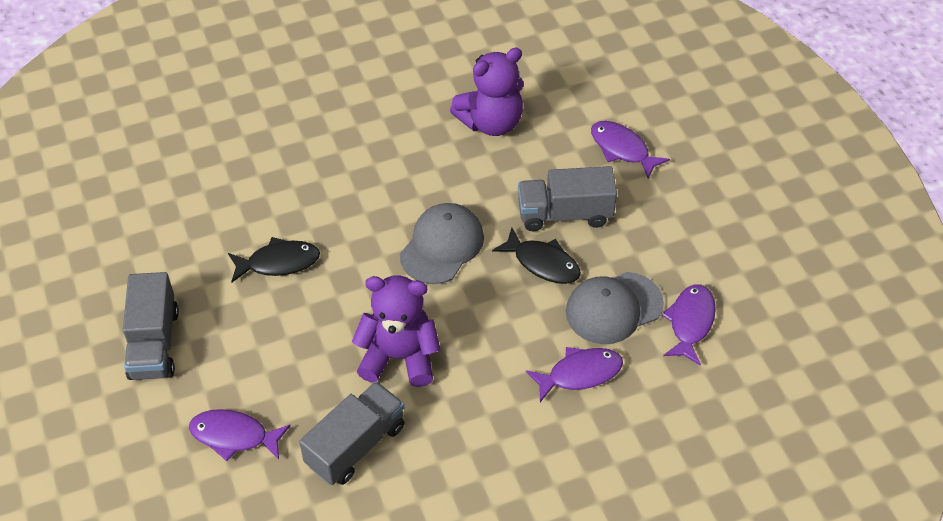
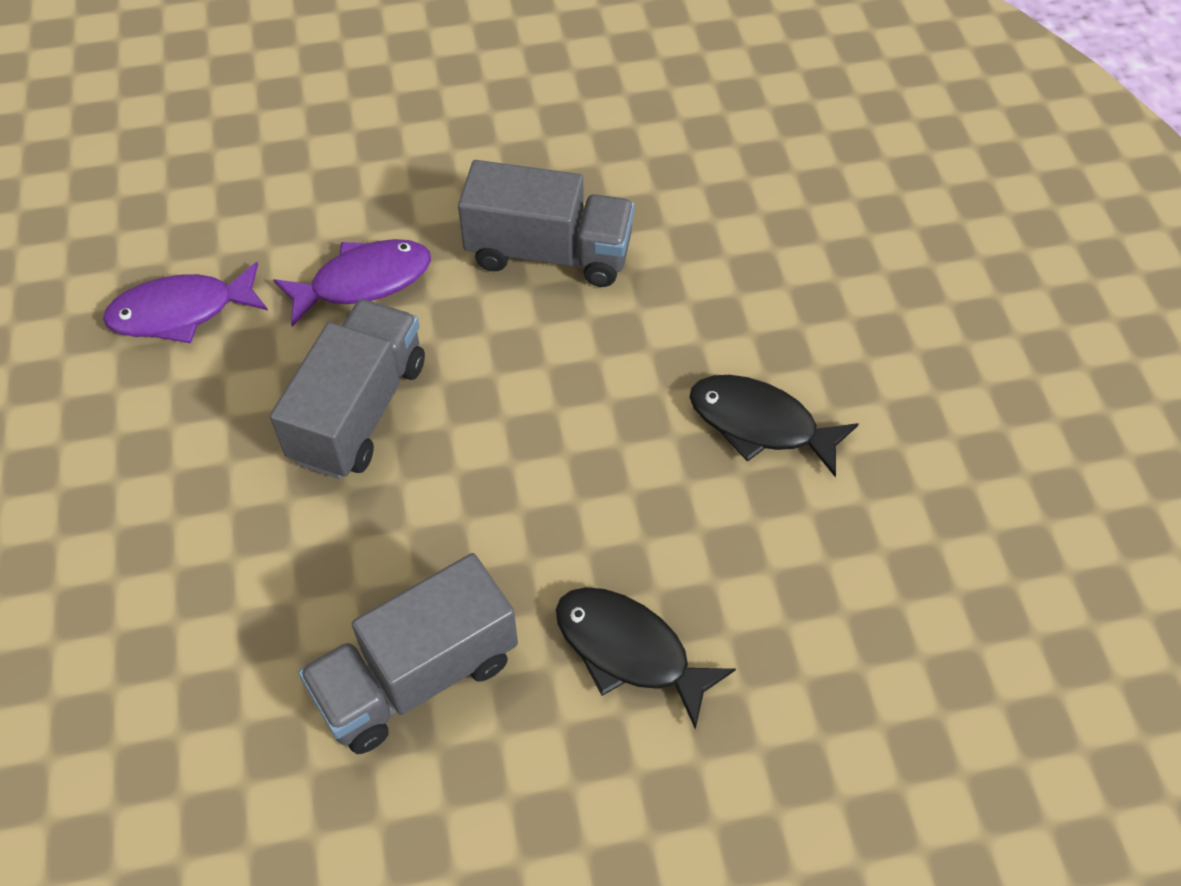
grey cap: [400,203,484,284] [566,272,664,344] = 2 -> none = 0
purple fish: [189,409,291,461] [526,347,623,402] [591,121,670,179] [662,284,716,366] = 4 -> [103,262,268,343] [273,239,431,326] = 2
purple teddy bear: [352,275,441,387] [450,48,524,136] = 2 -> none = 0

